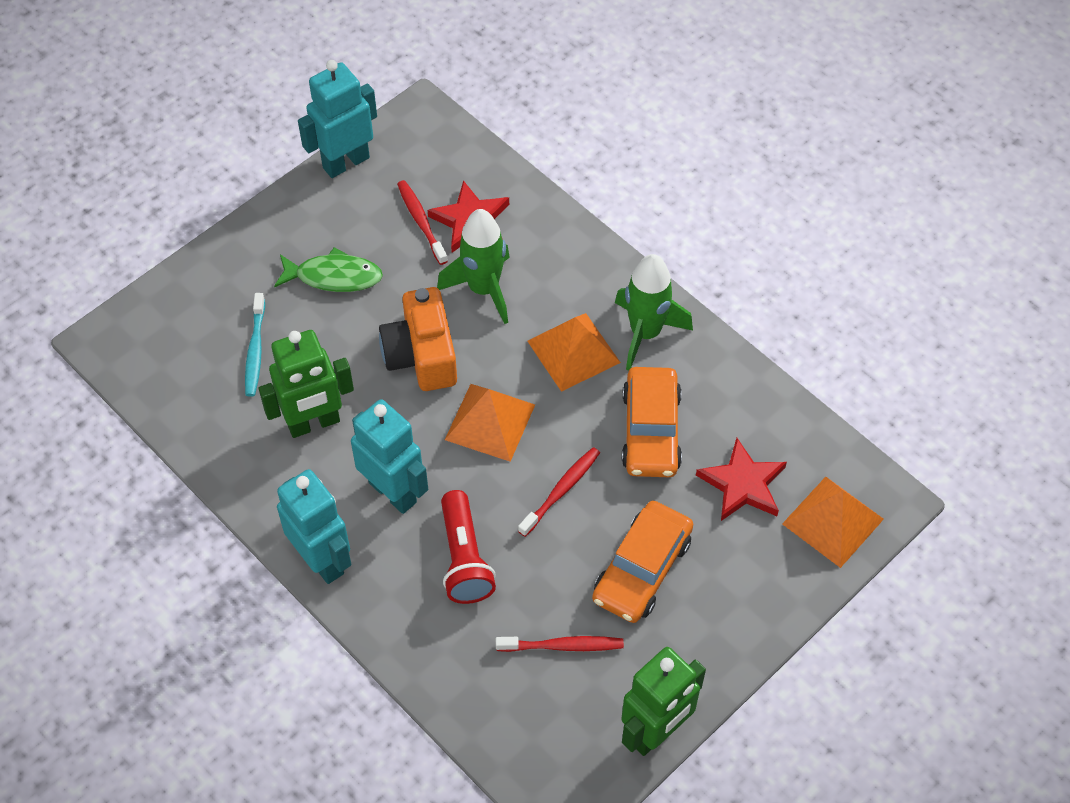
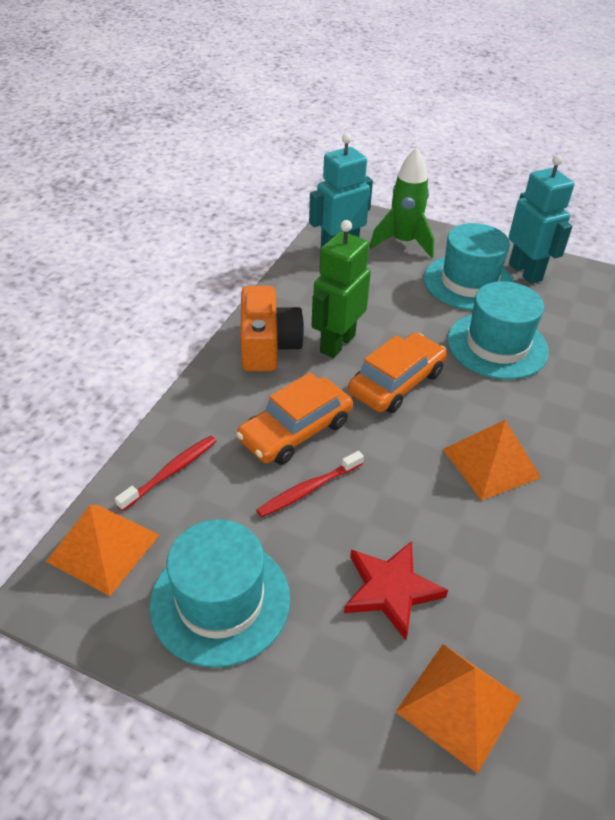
green fish: [274,247,383,292] = 1 -> none = 0
green robot: [259,330,354,438] [621,647,706,756] = 2 -> [312,220,371,358] = 1
green rocket: [437,209,510,324] [615,254,693,371] = 2 -> [370,148,434,258] = 1
red flashlight: [441,490,496,604] = 1 -> none = 0
red star: [428,180,509,253] [696,438,787,521] = 2 -> [344,541,448,641] = 1
red toothbrush: [397,180,448,265] [496,636,624,652] [518,447,600,537] = 3 -> [115,436,216,511] [256,451,364,517] = 2
turquoise hat: none = 0 -> [150,519,290,668] [424,223,515,311] [447,281,549,380] = 3
turquoise robot: [277,469,351,584] [298,60,377,178] [351,399,428,514] = 3 -> [309,133,373,248] [509,155,574,284] = 2
turquoise toothbrush: [245,293,265,397] = 1 -> none = 0

